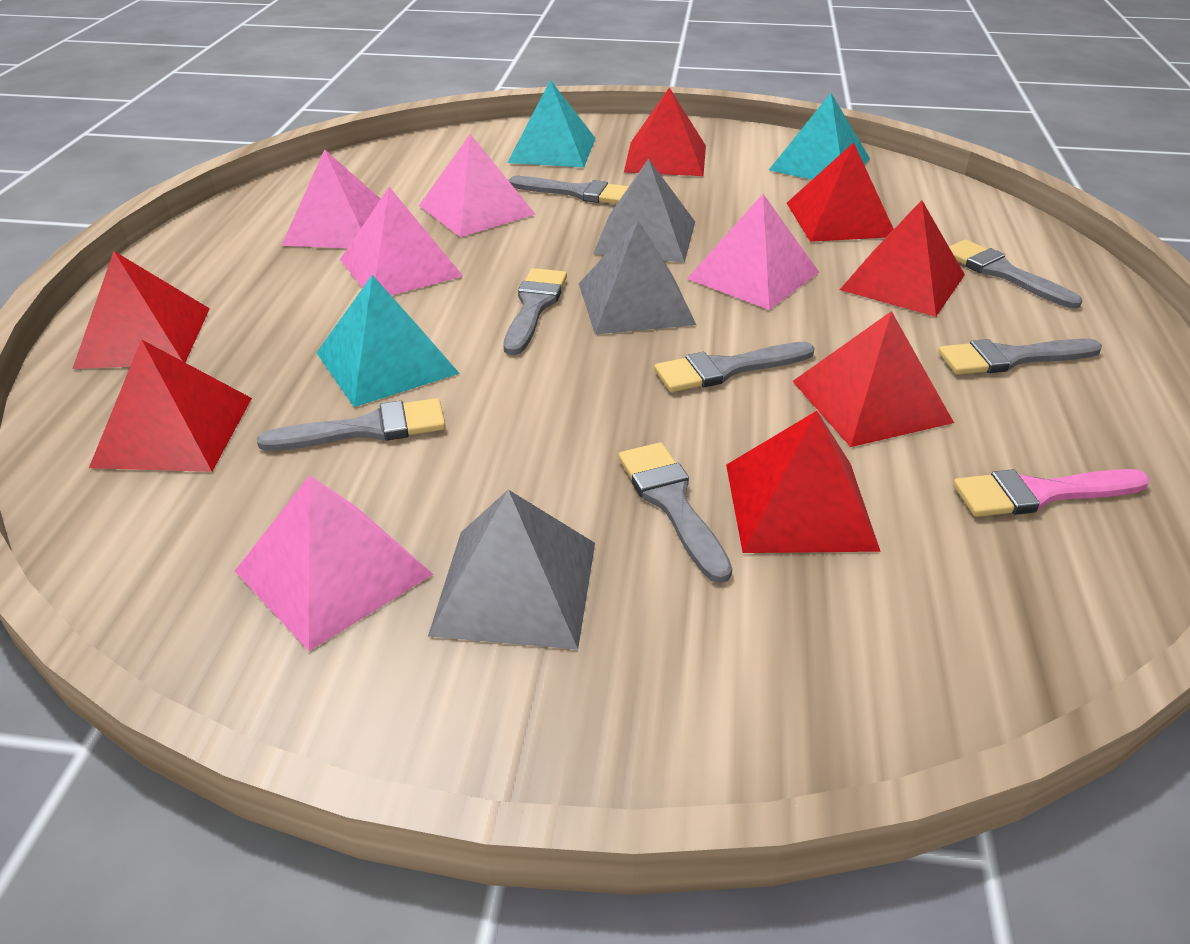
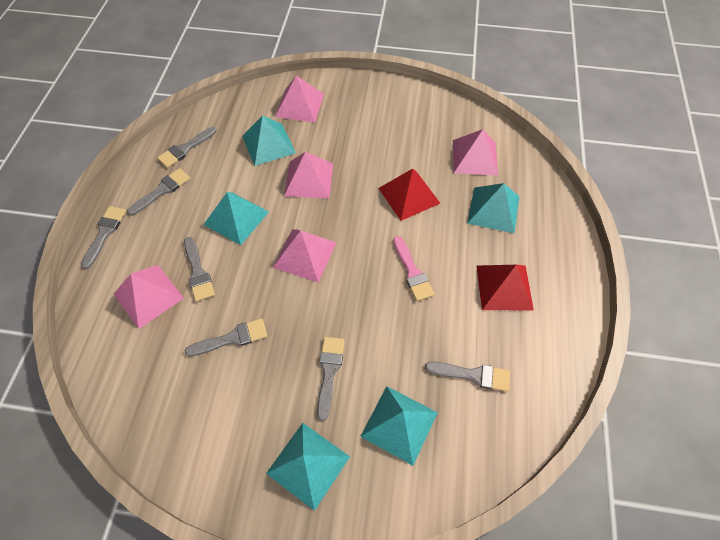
grey pyramid: [428,490,595,650] [579,220,696,334] [593,159,695,263] = 3 -> none = 0
red pyramid: [72,251,210,369] [89,339,252,472] [624,87,706,176] [726,411,881,553] [787,142,894,242] [792,311,954,447] [840,200,965,317] = 7 -> [378,169,440,221] [476,265,534,310] = 2
turquoise pyramid: [316,275,460,407] [507,80,595,168] [769,93,870,180] = 3 -> [203,192,269,245] [242,116,296,166] [266,423,350,511] [360,386,438,466] [467,183,519,233] = 5

